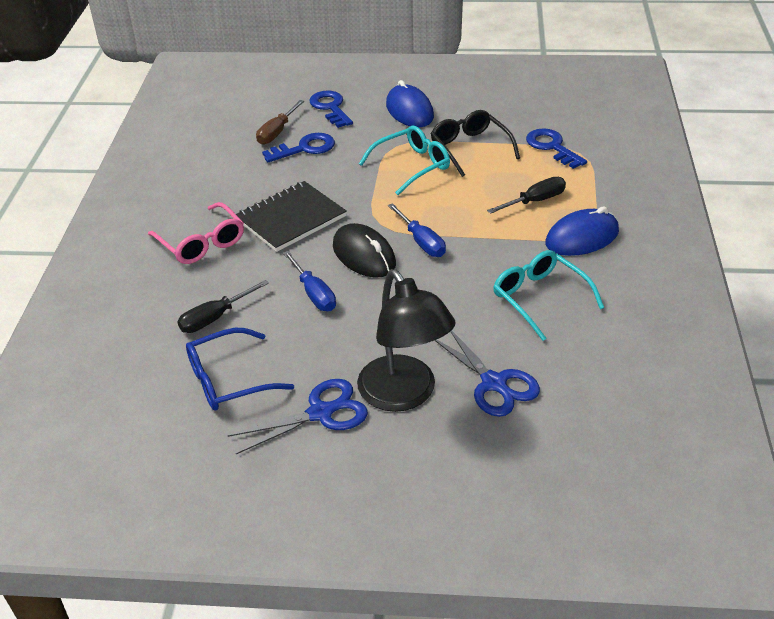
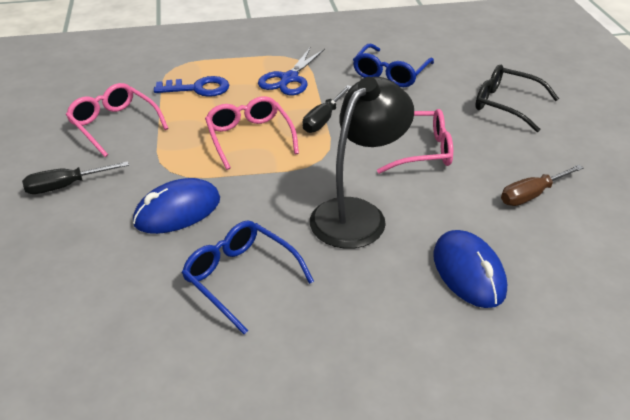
black mouse: [333,223,396,278] = 1 -> none = 0
black notebook: [236,181,347,252] = 1 -> none = 0
blue glasses: [186,328,294,411] = 1 -> [182,220,314,334] [353,44,434,87] = 2
blue key: [262,133,335,162] [309,91,353,128] [526,128,587,169] = 3 -> [154,76,229,97] = 1
blue scissors: [228,379,368,454] [434,330,540,417] = 2 -> [258,48,325,95] = 1
blue screwdriver: [283,251,336,311] [388,203,446,257] = 2 -> none = 0
pink glasses: [148,202,244,264] = 1 -> [66,83,169,157] [205,96,299,170] [377,109,453,174] = 3
turquoise glasses: [359,126,450,195] [493,250,604,341] = 2 -> none = 0

